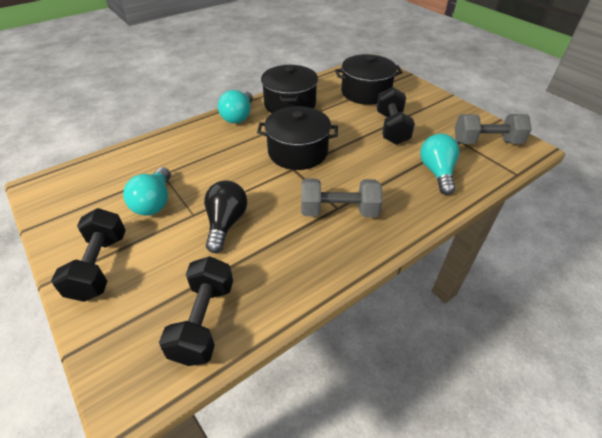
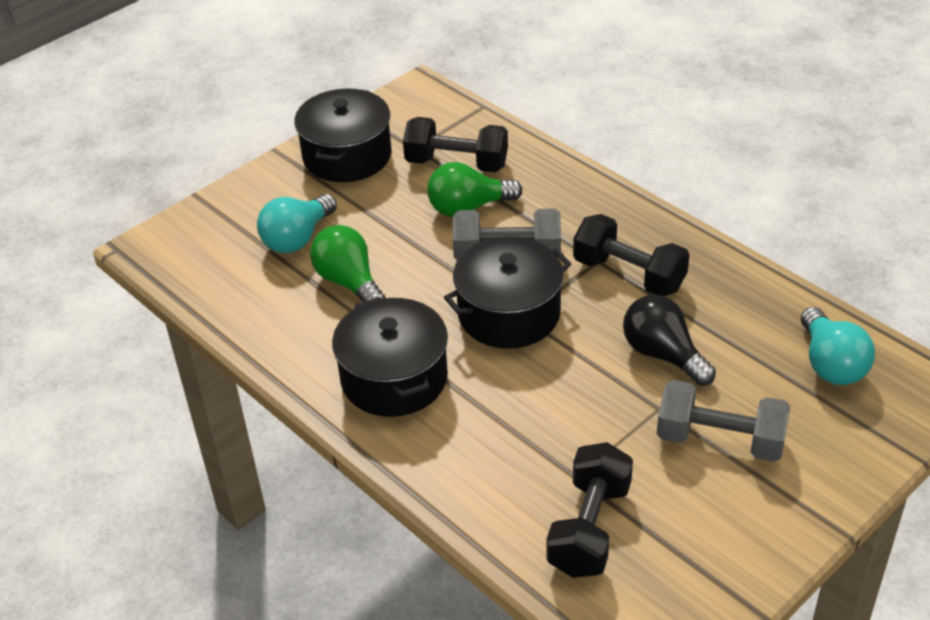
green light bulb: none = 0 -> [310,225,386,302] [427,162,522,217] = 2
turquoise light bulb: [123,167,171,216] [218,90,253,123] [420,134,459,195] = 3 -> [257,194,337,253] [801,307,875,385] = 2

